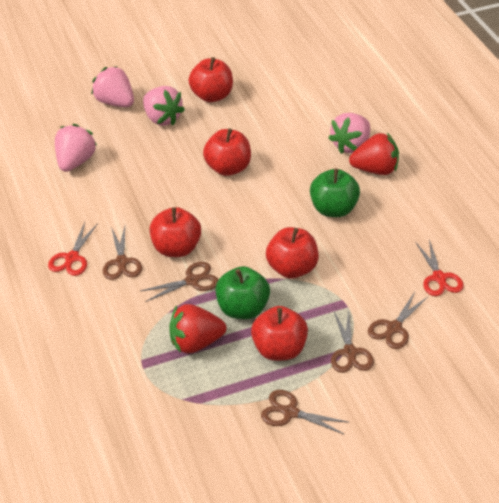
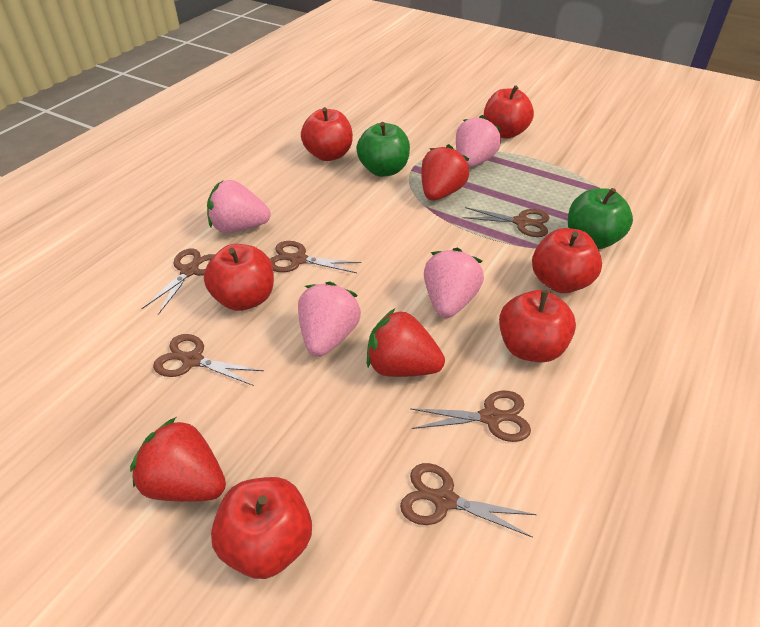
brown scissors: [103,227,142,280] [141,262,219,302] [261,390,350,435] [331,310,374,373] [368,292,428,349] = 5 -> [141,248,214,315] [153,334,264,386] [270,241,362,273] [400,463,537,538] [410,391,531,442] [462,207,549,237] = 6
red apple: [150,207,201,257] [189,57,233,102] [203,128,251,176] [251,306,308,361] [266,227,319,279] = 5 -> [204,244,274,311] [211,477,312,579] [301,107,353,161] [484,85,534,139] [499,290,576,362] [532,228,602,293] = 6
red scissors: [48,222,98,276] [415,239,464,296] = 2 -> none = 0
red strawberry: [169,304,226,353] [349,133,399,175] = 2 -> [130,417,226,502] [367,309,445,377] [421,144,469,201] = 3

